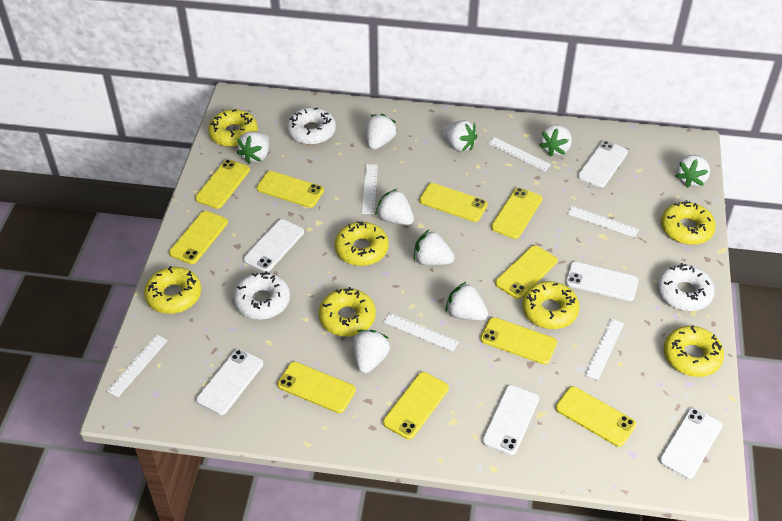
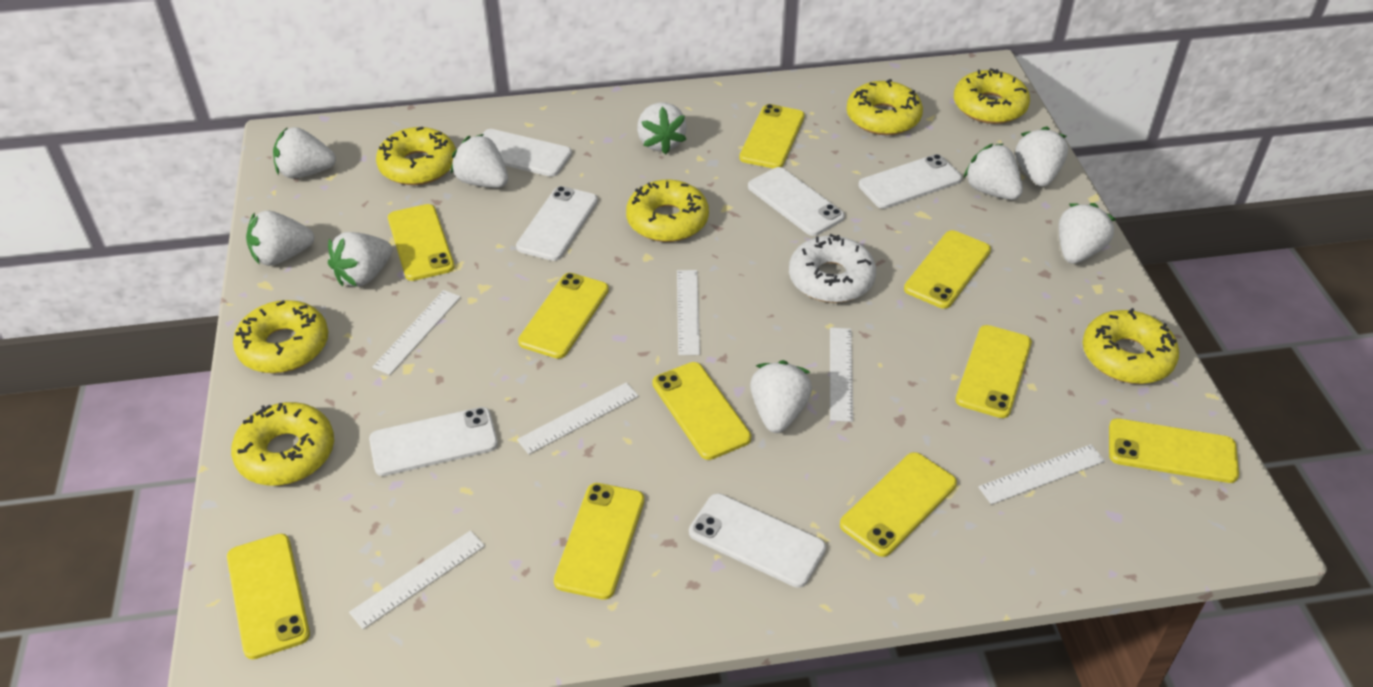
white donut: [233,271,290,320] [287,107,336,145] [657,263,715,311] = 3 -> [789,234,876,303] = 1

